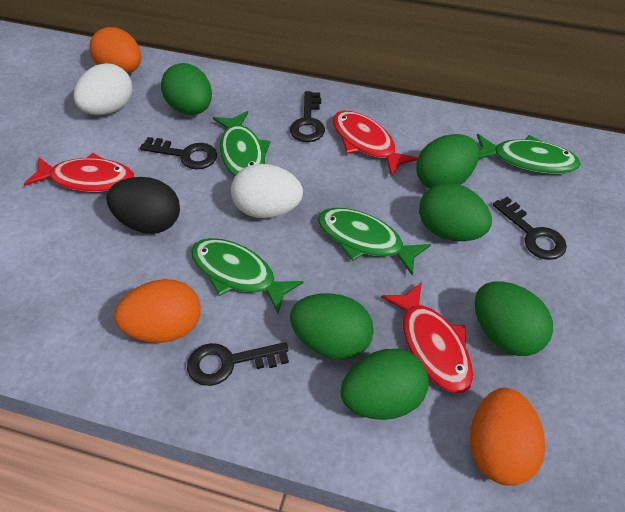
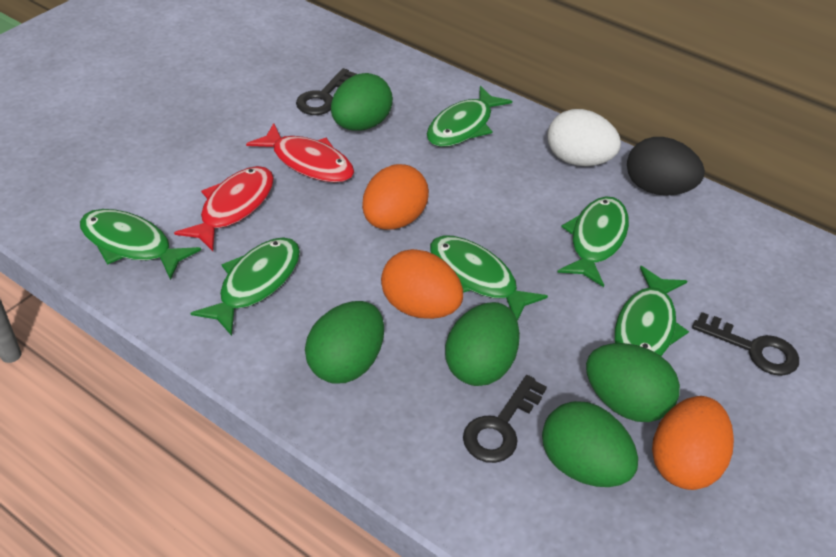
black key: [140,137,217,169] [187,342,289,386] [290,91,325,142] [493,197,567,260] = 4 -> [296,68,357,115] [463,375,547,463] [692,312,799,376] = 3
green egg: [161,63,212,115] [290,293,374,360] [341,349,429,420] [416,134,479,188] [419,183,492,241] [475,281,553,356] = 6 -> [305,301,384,383] [331,73,393,131] [445,302,520,386] [542,401,638,487] [586,343,680,422] = 5
green fish: [191,238,303,314] [213,111,271,177] [317,208,431,276] [477,134,581,174] = 4 -> [80,209,201,280] [190,237,300,336] [427,86,512,147] [430,236,548,321] [557,196,629,287] [615,266,689,356] = 6
red fish: [24,153,134,192] [332,111,418,177] [381,282,473,394] = 3 -> [174,166,274,251] [246,123,354,182] = 2
white egg: [74,63,132,115] [231,164,303,218] = 2 -> [547,109,621,166] = 1

